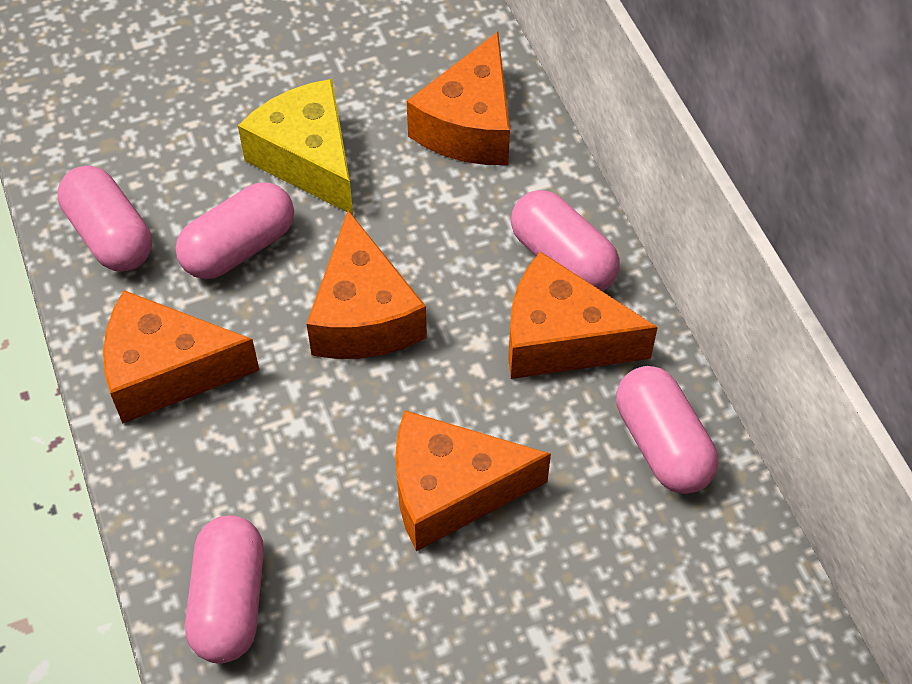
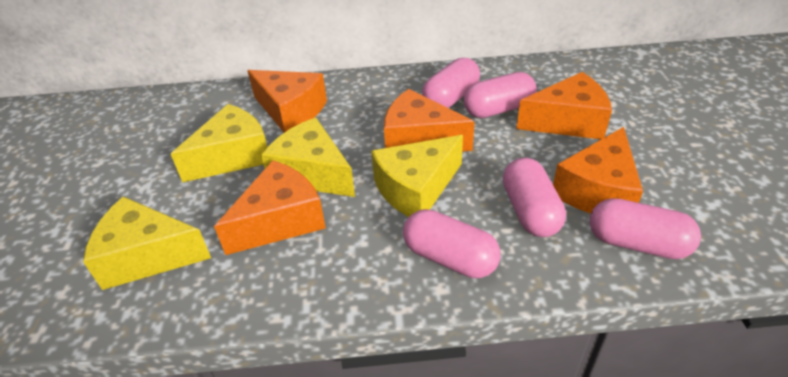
yellow cheese: [238,79,353,215] = 1 -> [83,196,211,290] [171,104,267,182] [261,118,355,197] [371,135,463,217] = 4

